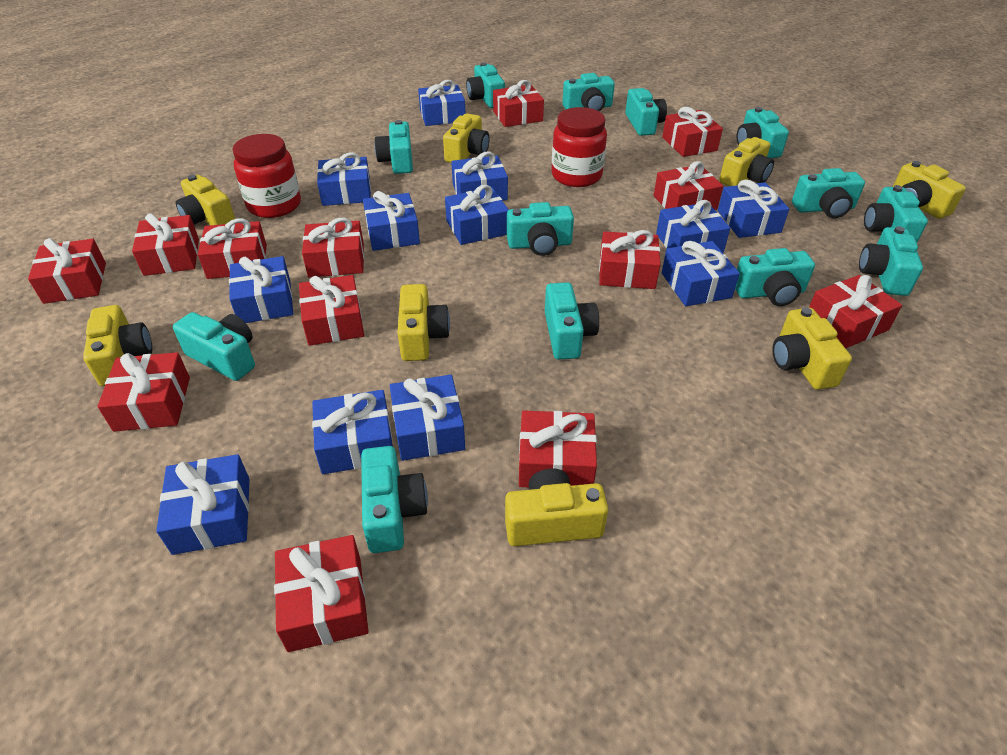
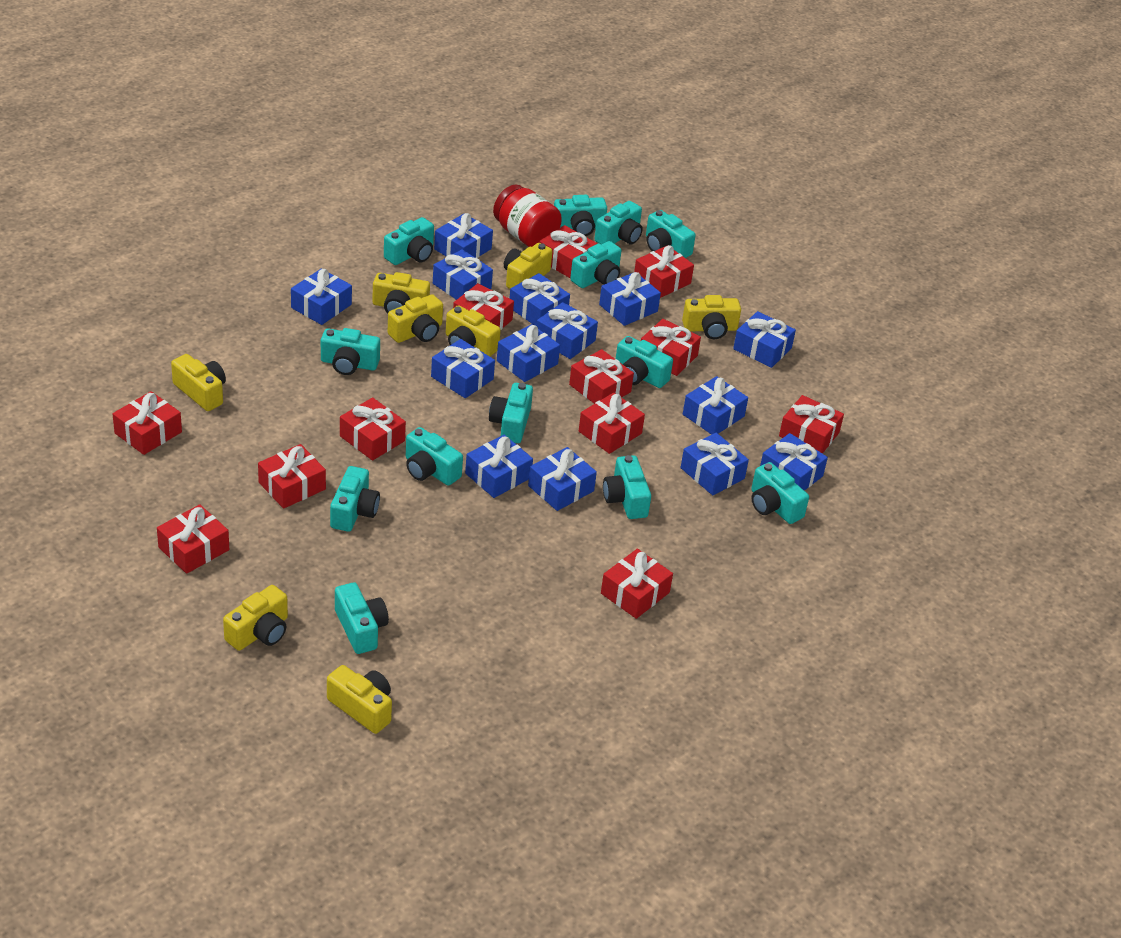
blue gift: [156,454,250,555] [229,256,293,323] [312,390,393,474] [317,153,371,206] [363,191,420,251] [389,375,465,461] [418,80,466,126] [445,185,509,245] [451,152,508,201] [656,200,730,253] [662,241,740,306] [718,180,789,238] = 12 -> [291,269,352,325] [431,339,495,398] [433,249,493,300] [434,213,493,258] [465,435,533,498] [497,324,560,382] [509,273,570,326] [528,447,597,511] [537,302,598,359] [599,272,661,326] [681,433,749,495] [683,376,748,435] [733,311,796,368] [760,433,828,491] = 14
red gift: [28,238,106,304] [98,352,190,432] [132,213,199,276] [198,218,267,279] [274,535,369,652] [299,275,364,346] [302,218,364,277] [493,80,544,127] [519,410,597,487] [599,230,661,289] [654,161,723,210] [662,107,723,157] [809,275,902,348] = 13 -> [113,391,182,455] [157,504,229,574] [258,444,326,509] [340,397,406,461] [453,283,514,330] [539,225,597,278] [569,349,634,404] [579,392,645,454] [601,549,673,619] [634,245,694,298] [641,319,701,376] [779,395,844,454] = 12
red jar: [232,134,301,218] [551,107,607,187] = 2 -> [493,184,562,247] = 1

